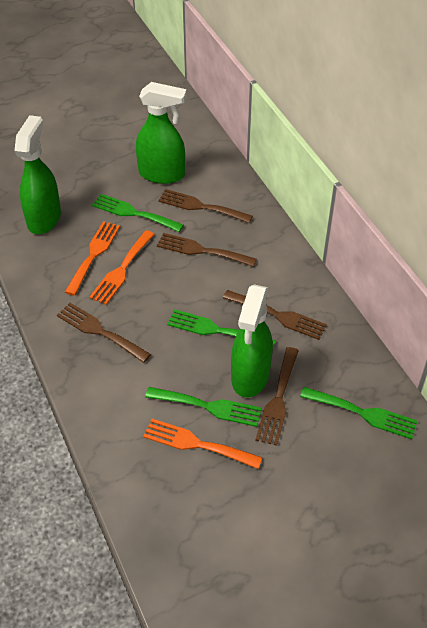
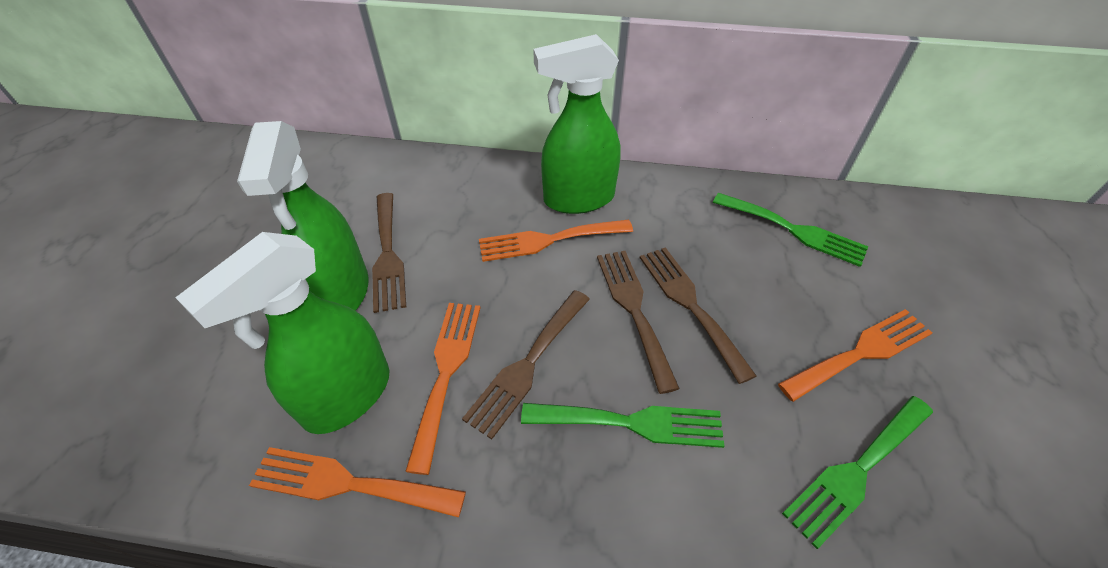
brown fork: [57,303,151,363] [157,233,257,267] [158,189,253,223] [223,290,327,340] [255,347,299,446] = 5 -> [372,193,406,313] [462,290,590,439] [597,251,680,394] [640,247,756,384] = 4
green fork: [92,194,184,232] [145,387,262,427] [167,310,276,347] [300,387,418,439] = 4 -> [521,403,724,448] [713,193,868,267] [782,396,933,549] = 3
orange fork: [65,221,120,296] [89,230,155,305] [143,419,263,469] = 3 -> [249,447,466,518] [405,303,481,475] [479,220,633,262] [778,309,932,402] = 4

